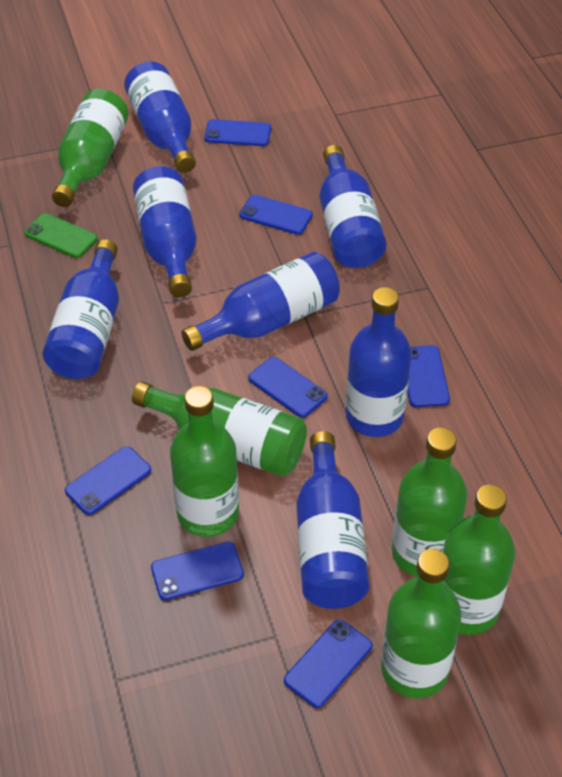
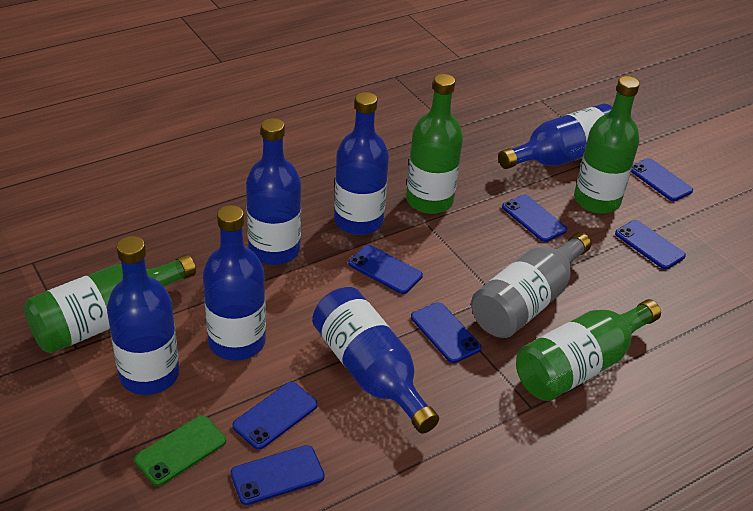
blue bottle: [42,239,119,379] [124,62,196,173] [133,166,197,297] [182,252,340,351] [296,431,369,609] [320,145,386,268] [346,287,412,437] = 7 -> [107,236,179,395] [203,205,266,361] [246,118,301,265] [312,287,439,434] [334,92,389,235] [498,104,612,169] = 6
green bottle: [52,89,129,207] [132,382,307,476] [170,386,239,537] [381,549,462,698] [392,427,467,577] [443,484,515,635] = 6 -> [24,254,196,353] [406,74,463,214] [516,299,661,401] [574,76,640,214] = 4
grey bottle: none = 0 -> [471,232,591,338] = 1

